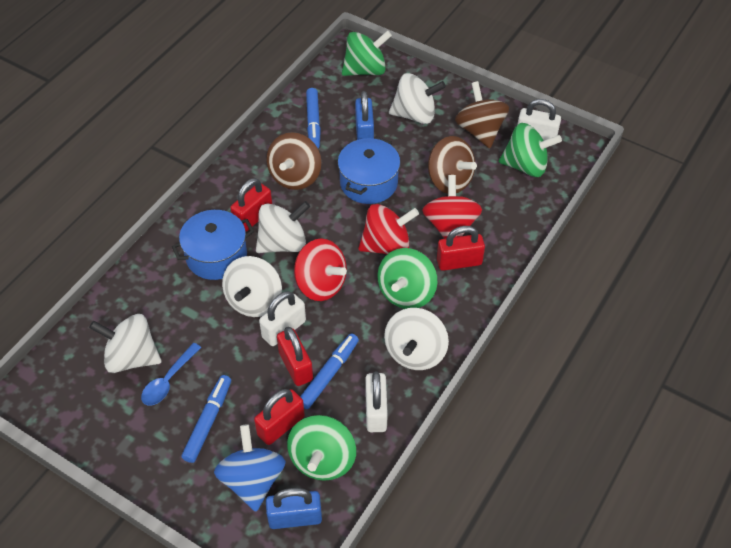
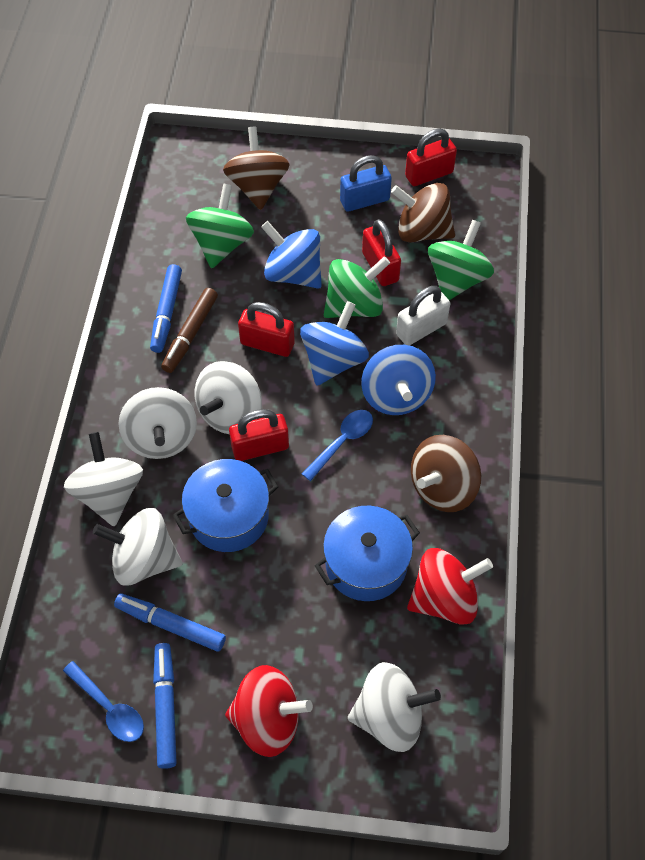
blue padlock: [266,488,322,529] [355,91,374,140] = 2 -> [340,155,392,212] = 1
blue spinning top: [214,424,286,512] = 1 -> [261,221,322,289] [300,301,369,386] [361,345,436,415] = 3
blue spoon: [141,343,201,406] = 1 -> [63,661,144,742] [302,410,373,481] = 2
brown marker: none = 0 -> [161,288,218,373] = 1
green spinning top: [287,415,356,481] [342,30,392,76] [377,248,437,309] [499,123,562,177] = 4 -> [186,184,254,268] [324,256,390,318] [428,220,494,300] = 3
red spinning top: [294,238,347,301] [358,204,419,254] [422,175,482,239] = 3 -> [225,665,313,757] [407,548,493,625] = 2
white padlock: [259,291,306,346] [365,371,388,432] [517,99,561,141] = 3 -> [396,286,450,346] = 1

